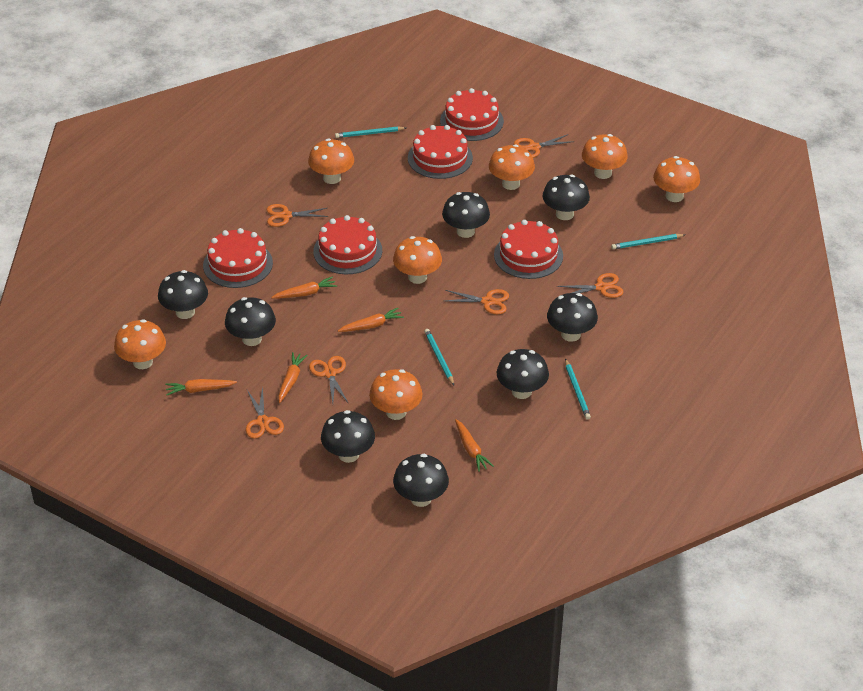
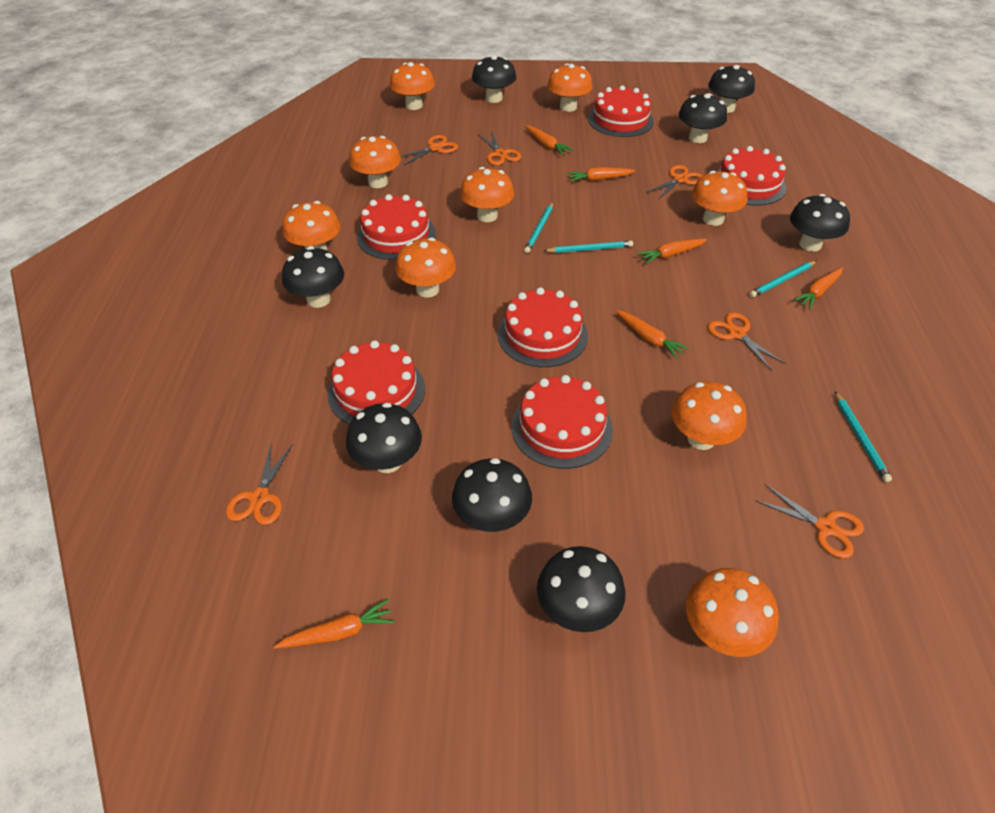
orange carrot: [165,379,237,395] [271,277,337,299] [278,352,308,403] [338,308,404,332] [455,419,494,472] = 5 -> [273,599,395,649] [525,126,573,155] [567,167,635,182] [615,310,689,359] [637,239,707,264] [793,267,843,310] = 6
orange mushroom: [114,319,166,369] [308,139,354,184] [369,369,422,420] [393,236,442,284] [489,144,535,190] [582,134,628,179] [653,156,700,202] = 7 -> [282,201,341,251] [349,136,401,188] [390,62,435,110] [395,238,456,298] [460,167,514,222] [547,63,593,112] [672,382,747,450] [686,568,779,657] [692,171,747,226] = 9
red cake: [203,228,273,288] [313,215,382,274] [408,125,473,179] [440,88,504,141] [494,220,563,279] = 5 -> [328,340,425,424] [357,194,436,260] [498,287,588,367] [512,375,613,469] [588,85,654,137] [716,146,786,206] = 6

